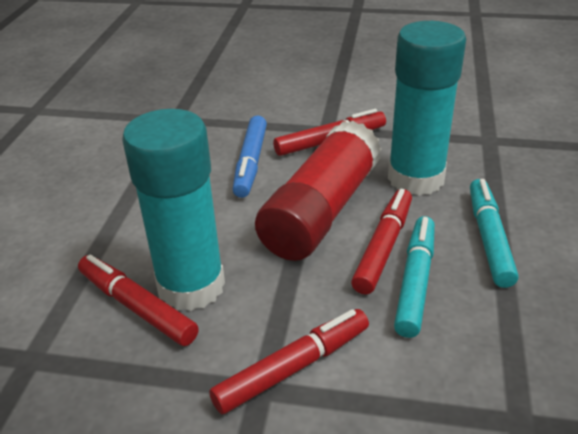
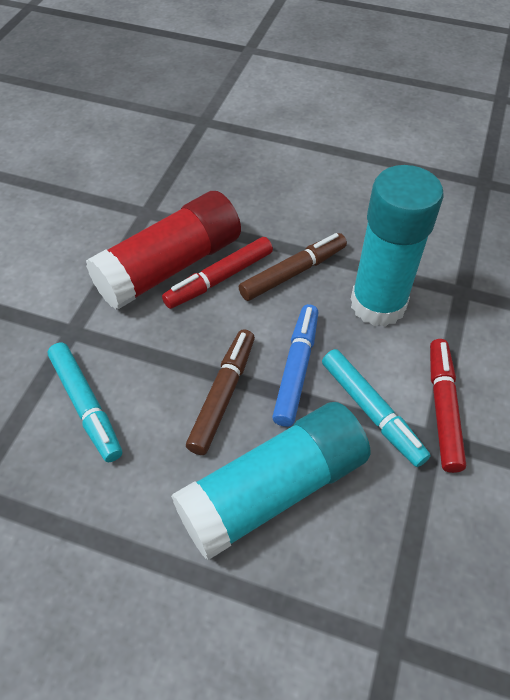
brown marker: none = 0 -> [186,329,255,455] [239,233,347,301] = 2
red marker: [78,255,199,346] [209,309,369,414] [273,109,386,156] [351,189,412,295] = 4 -> [162,237,273,309] [430,339,466,473] = 2

